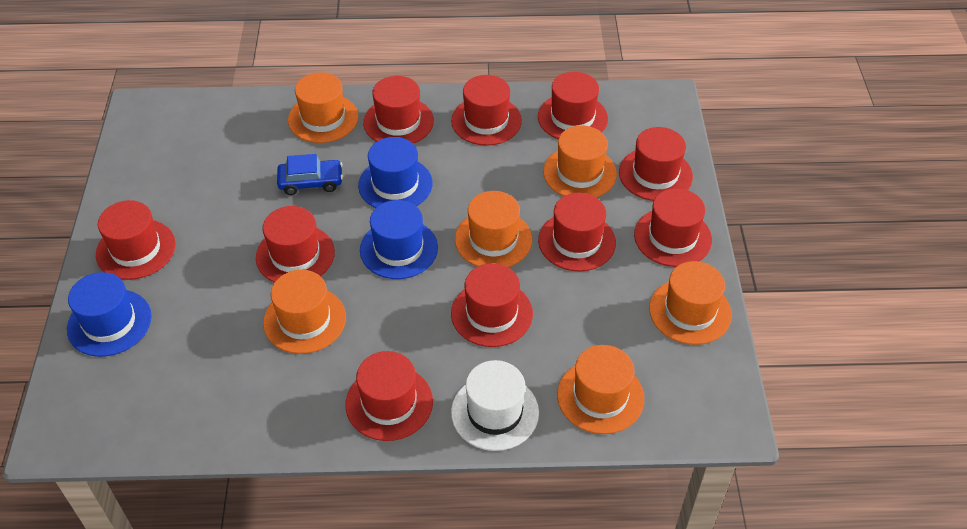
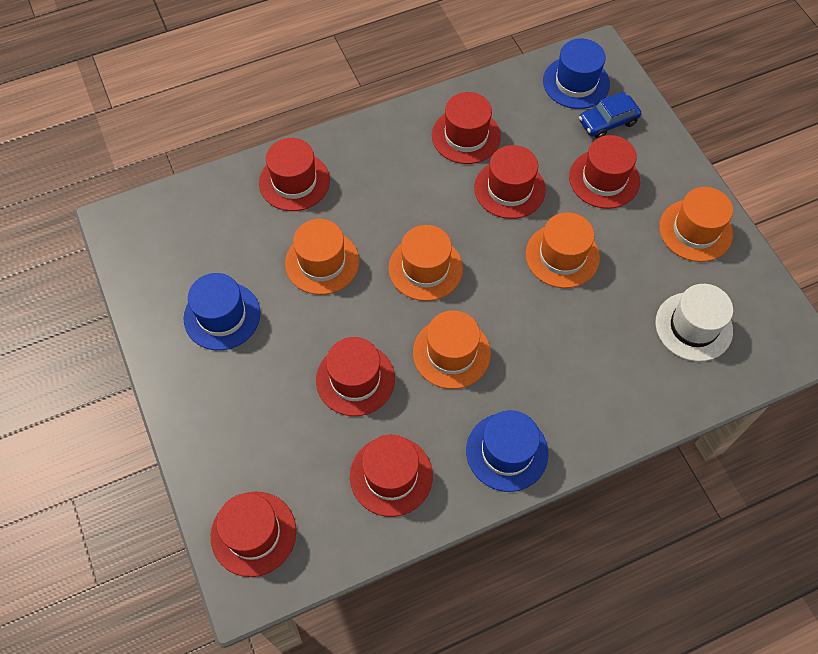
orange hat: [263,270,346,354] [288,72,358,143] [455,191,532,267] [543,126,617,197] [557,345,644,434] [649,261,732,345] = 6 -> [285,219,359,295] [388,225,463,301] [413,310,491,389] [526,212,600,288] [659,187,733,262] = 5
red hat: [96,200,176,280] [256,206,335,283] [346,351,433,441] [363,76,434,144] [451,75,522,146] [451,263,533,347] [538,72,608,139] [538,193,616,271] [619,127,693,201] [634,188,712,267] = 10 -> [211,492,296,577] [259,138,330,211] [316,337,395,416] [350,435,433,517] [432,92,501,164] [474,145,546,219] [569,135,640,209] = 7

